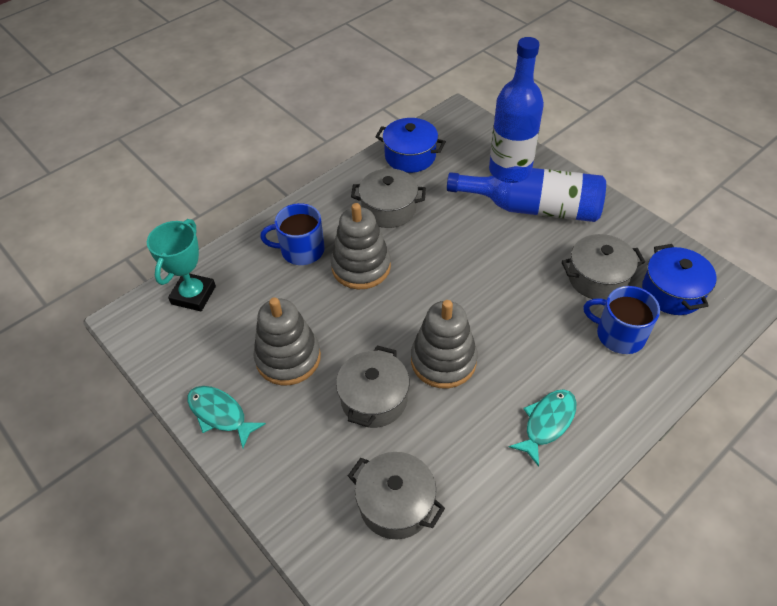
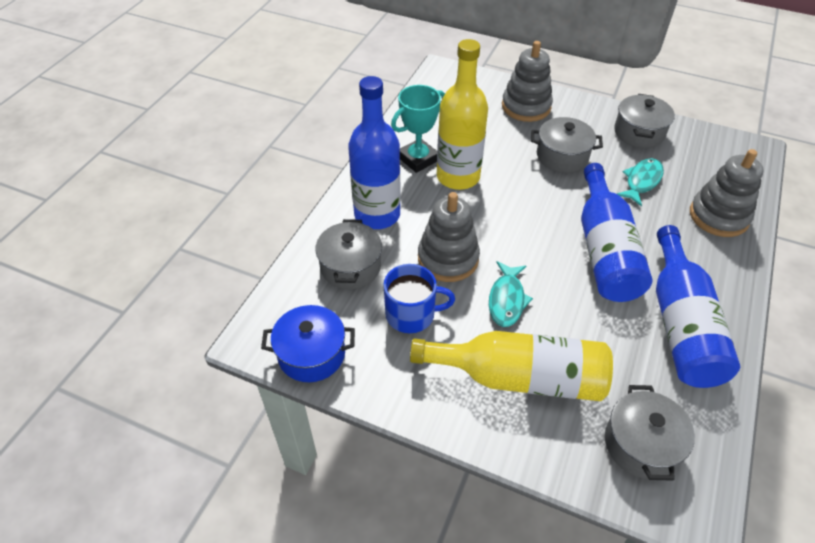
blue bottle: [447,166,606,222] [489,37,544,175] = 2 -> [348,76,401,229] [581,163,653,302] [656,225,740,388] = 3
blue mug: [260,203,325,265] [583,286,660,354] = 2 -> [383,264,455,333] = 1
blue pot: [375,118,446,173] [642,244,717,315] = 2 -> [261,305,355,382] = 1
yellow bottle: none = 0 -> [410,331,613,401] [437,39,488,190] = 2

